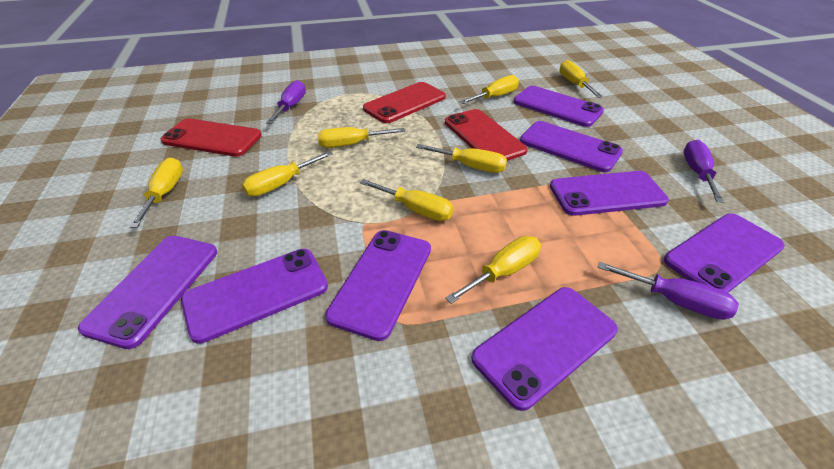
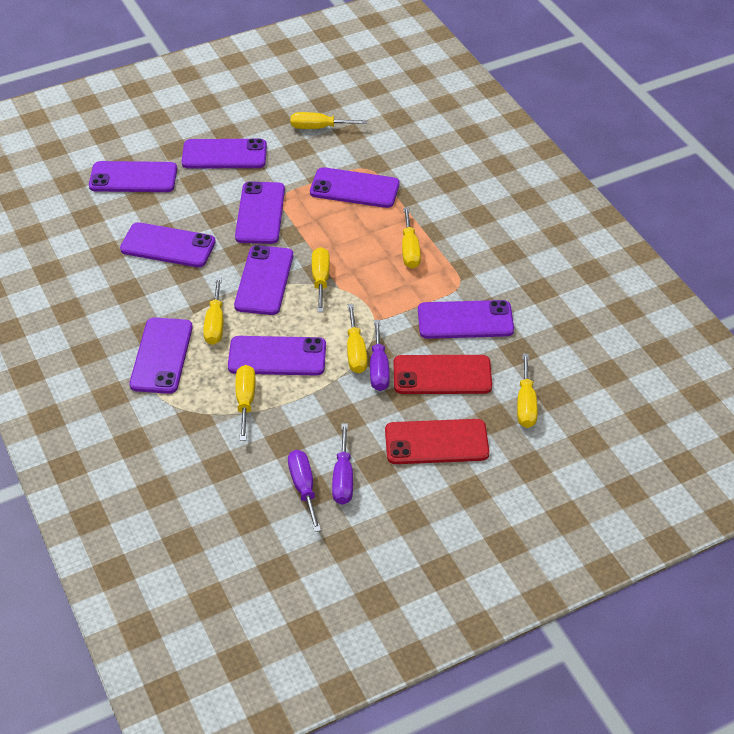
purple phone: [78,236,217,349] [181,249,328,344] [325,230,431,341] [471,287,618,411] [514,86,604,127] [520,121,623,172] [550,171,669,216] [664,214,785,293] = 8 -> [89,161,177,192] [120,222,216,267] [129,317,193,394] [182,139,267,169] [228,336,326,375] [234,245,293,315] [235,181,285,244] [310,167,400,208] [418,300,514,339] = 9
red phone: [161,118,262,157] [363,82,446,123] [445,109,528,161] = 3 -> [385,419,489,464] [394,355,492,394] = 2
yellow screwdriver: [129,158,183,228] [242,151,333,197] [317,127,405,148] [360,179,454,221] [416,144,507,173] [445,236,541,304] [459,75,519,104] [559,60,603,98] = 8 -> [203,277,223,345] [236,365,256,441] [291,112,367,129] [312,247,330,312] [347,304,368,373] [402,207,421,269] [517,353,538,428] = 7

